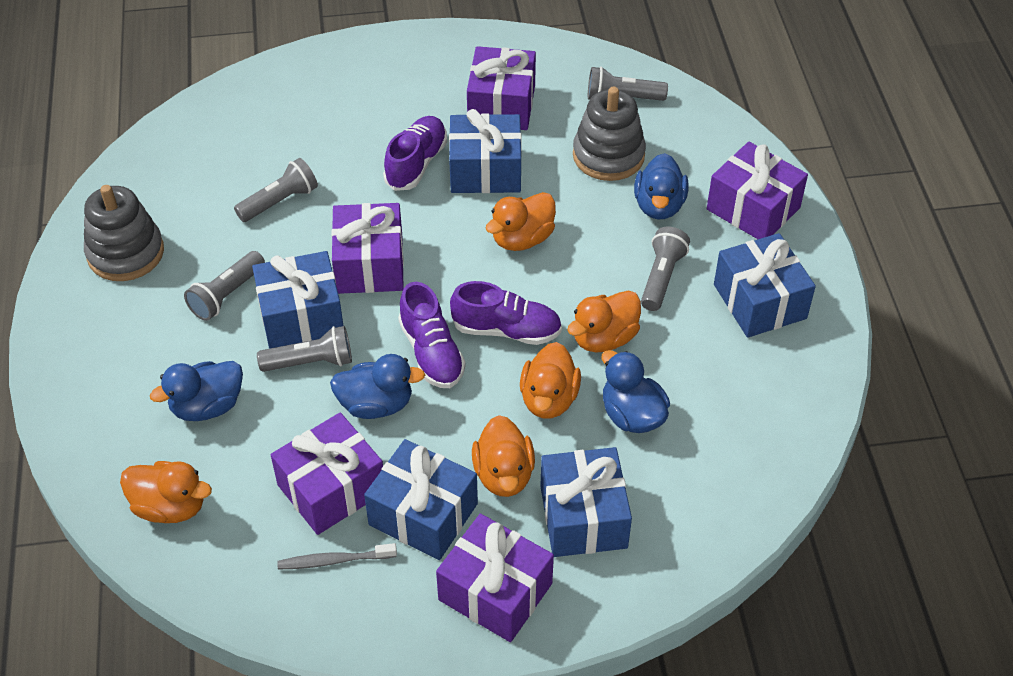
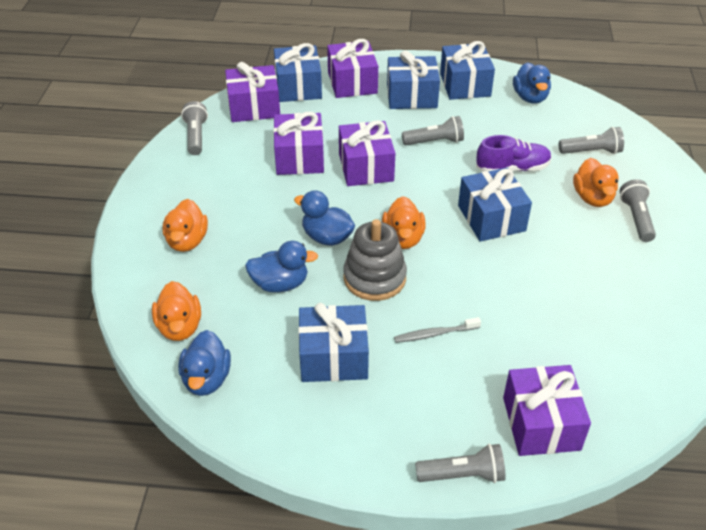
grey stacking toy: [84,185,164,281] [573,87,646,181] = 2 -> [343,219,407,301] = 1
orange duck: [120,461,212,523] [472,415,535,497] [485,192,556,251] [520,342,581,419] [567,291,641,352] = 5 -> [152,281,201,341] [163,199,208,252] [382,196,426,249] [573,158,619,207] = 4
purple shoe: [383,116,447,191] [398,282,466,388] [450,281,562,345] = 3 -> [476,135,552,172] = 1

